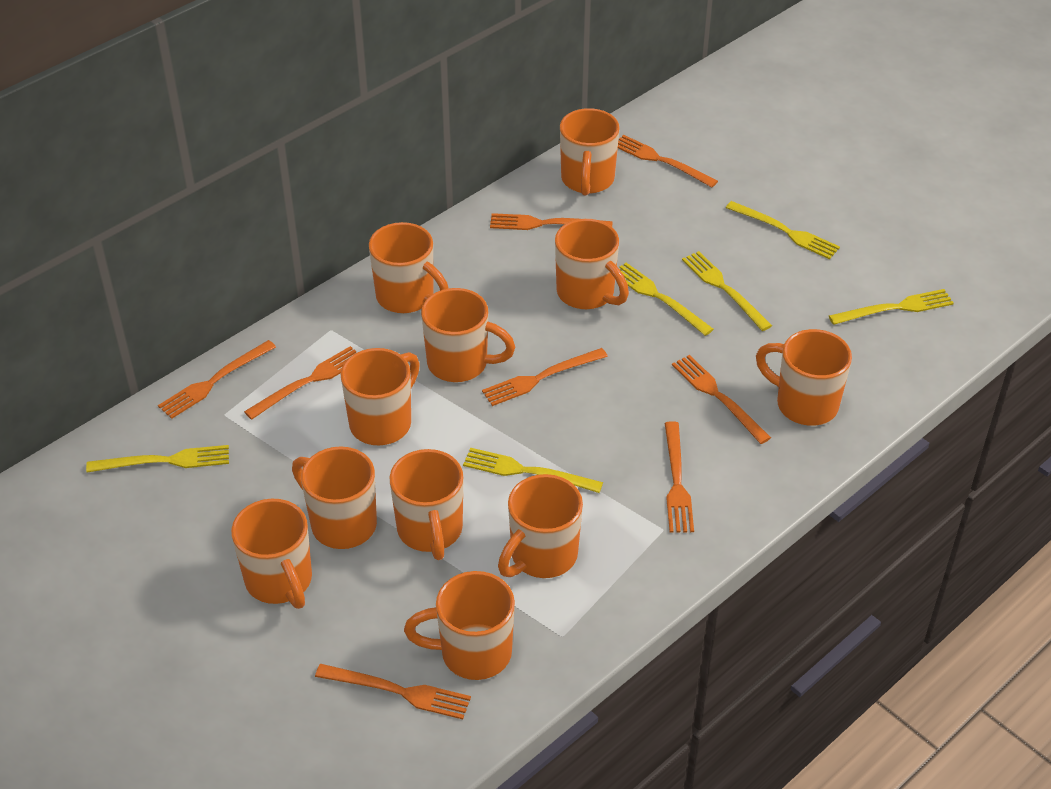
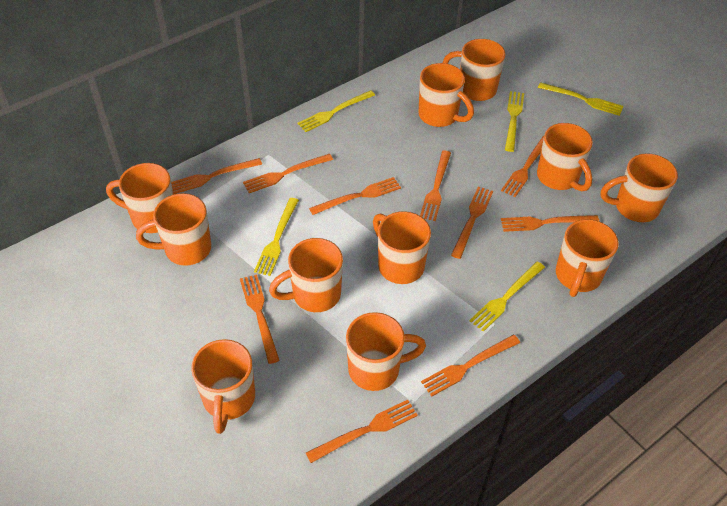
orange fork: [158,340,276,419] [244,346,356,420] [315,664,471,719] [482,348,608,406] [490,213,613,230] [618,135,718,187] [665,421,694,533] [672,355,771,444] = 8 -> [171,158,262,194] [240,274,280,364] [243,154,333,193] [306,400,418,463] [309,177,401,215] [420,151,451,221] [421,335,520,396] [451,187,493,259] [501,136,544,197] [501,215,600,232] = 10
yellow fork: [86,445,229,473] [463,448,603,493] [619,263,714,336] [682,251,772,331] [726,201,840,259] [829,289,954,325] = 6 -> [254,198,299,276] [297,90,375,132] [469,261,545,332] [505,91,524,152] [538,82,623,116] = 5

